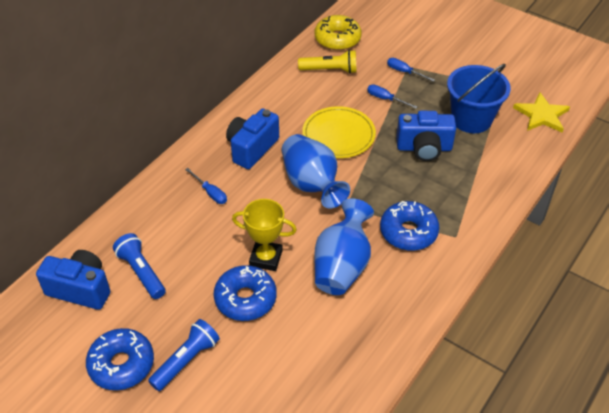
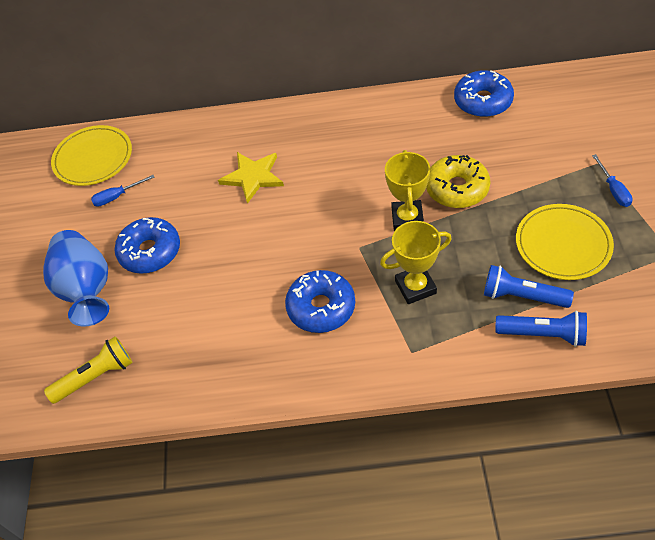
blue bucket: [447,64,511,133] = 1 -> none = 0
blue camera: [36,250,110,310] [226,108,279,169] [396,111,456,161] = 3 -> none = 0
blue screwdriver: [185,168,227,204] [367,84,418,109] [387,58,435,82] = 3 -> [91,175,155,207] [592,154,633,207] = 2
blue vase: [281,134,350,209] [314,198,374,295] = 2 -> [43,230,109,327] = 1
yellow plate: [302,106,376,158] = 1 -> [51,125,132,186] [516,204,614,280] = 2
yellow trophy: [232,199,297,271] = 1 -> [380,221,452,304] [385,150,430,231] = 2

